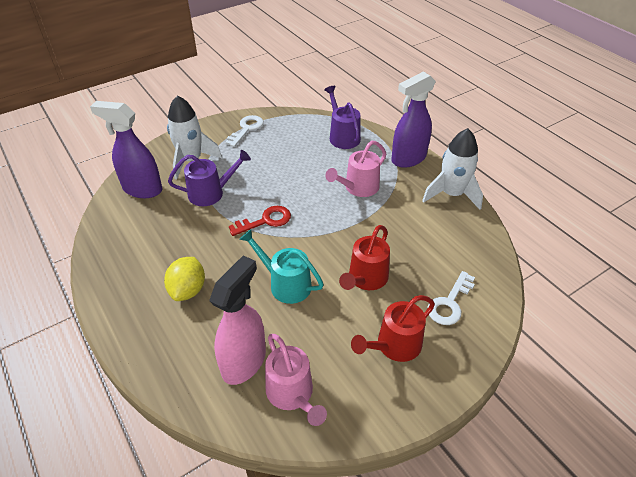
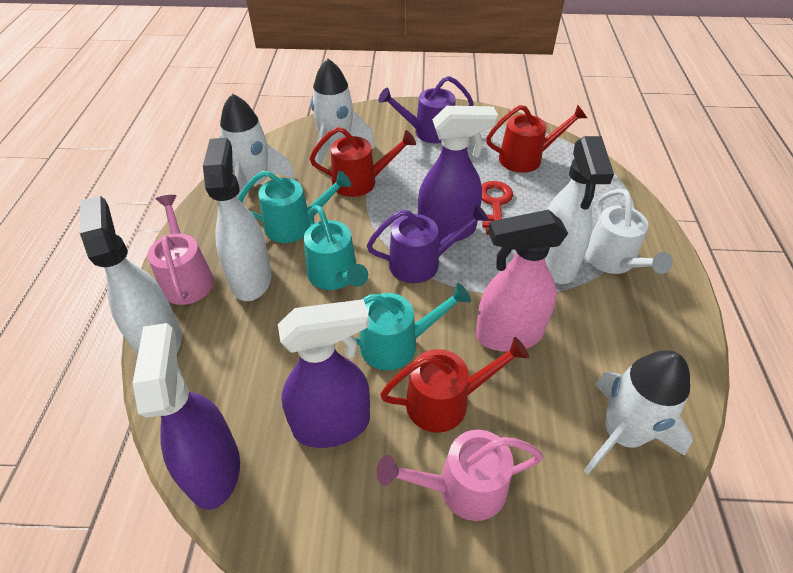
purple spray bottle: [90,101,162,198] [391,71,436,168] = 2 -> [133,323,240,510] [278,299,370,448] [418,106,498,243] = 3
red watering can: [339,225,390,290] [351,295,435,362] = 2 -> [310,127,416,197] [380,337,529,433] [486,105,587,173] = 3
turquoise watering can: [239,229,324,304] = 1 -> [238,171,351,243] [304,205,368,290] [354,283,471,370] = 3
white key: [225,115,264,147] [427,271,475,325] = 2 -> none = 0
white rocket: [167,95,222,179] [422,128,483,210] = 2 -> [220,93,295,204] [311,59,375,170] [584,350,693,475] = 3
white spray bottle: none = 0 -> [80,196,181,356] [203,138,272,301] [545,136,614,284] = 3
white watering can: none = 0 -> [585,189,673,274] = 1
yellow lemon: [164,257,205,301] = 1 -> none = 0

